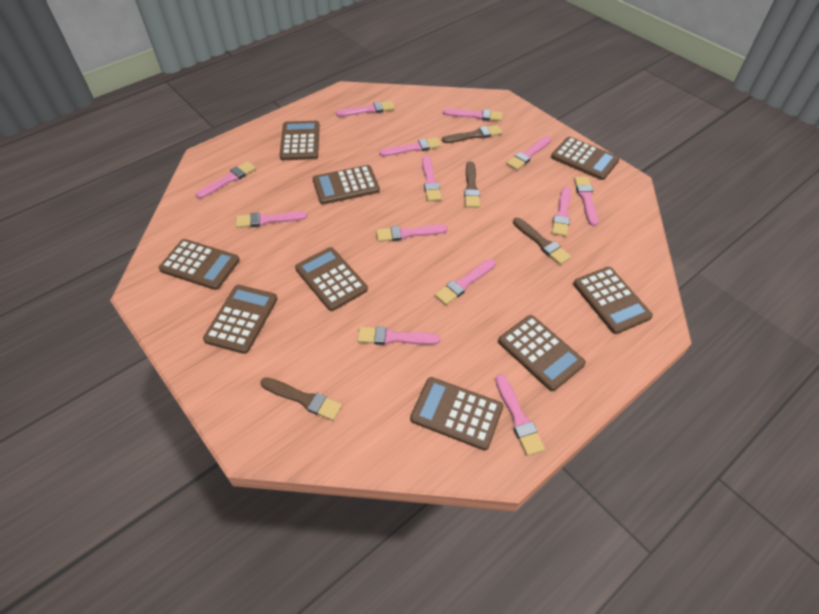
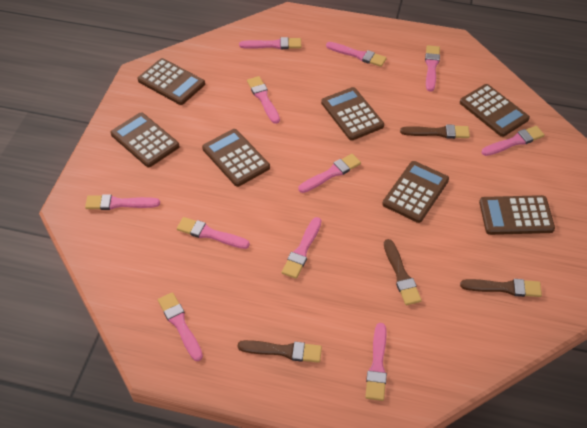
brown calculator: [159,239,240,290] [203,285,278,354] [280,121,320,160] [295,247,368,311] [313,165,380,205] [410,377,503,451] [498,315,586,391] [551,137,620,180] [573,267,653,334] = 9 -> [111,113,180,167] [137,58,205,105] [202,129,270,187] [321,87,384,140] [382,161,449,223] [460,84,530,137] [479,195,555,235] = 7
pink brush: [196,161,256,199] [236,211,307,228] [336,101,395,117] [357,327,440,345] [376,225,448,242] [379,137,442,156] [422,156,442,201] [435,259,496,305] [443,109,503,121] [495,374,545,456] [506,136,551,170] [552,187,571,237] [574,177,598,226] = 13 -> [85,194,160,210] [158,292,203,361] [177,217,250,249] [239,37,301,49] [247,76,280,124] [282,217,321,279] [298,154,361,193] [326,42,387,67] [365,323,387,401] [425,45,440,92] [482,126,545,156] = 11

